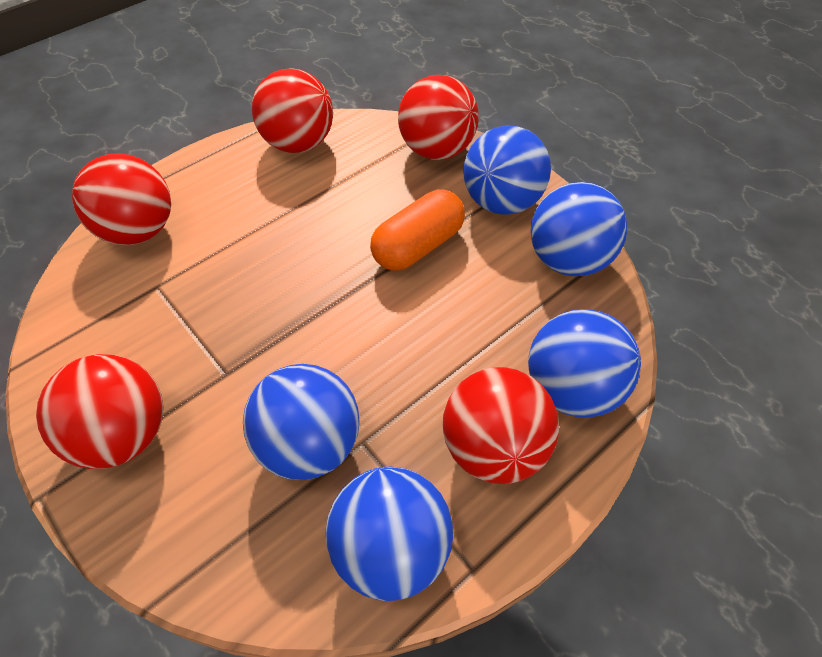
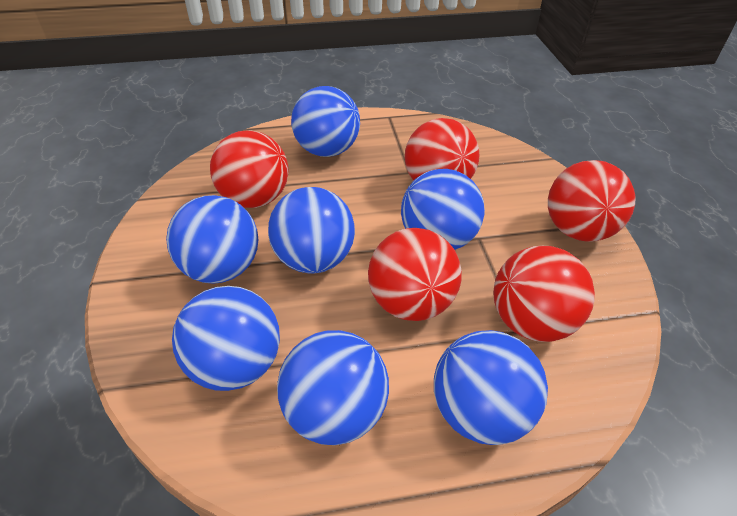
blue ball: [243,364,360,480] [326,466,453,601] [463,125,551,215] [528,309,641,418] [531,182,627,276] = 5 -> [166,195,258,284] [172,286,280,391] [268,187,355,274] [277,330,389,445] [291,86,360,157] [401,169,485,250] [434,330,548,445] = 7
orange capsule: [370,189,465,271] = 1 -> none = 0

